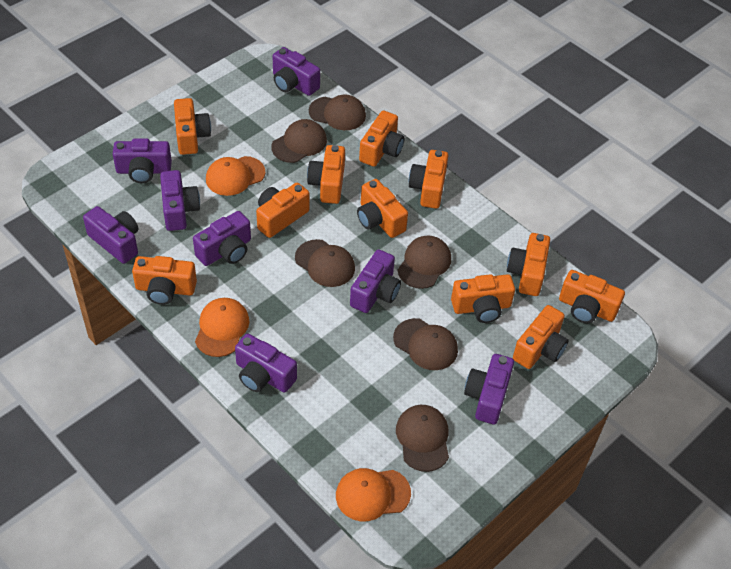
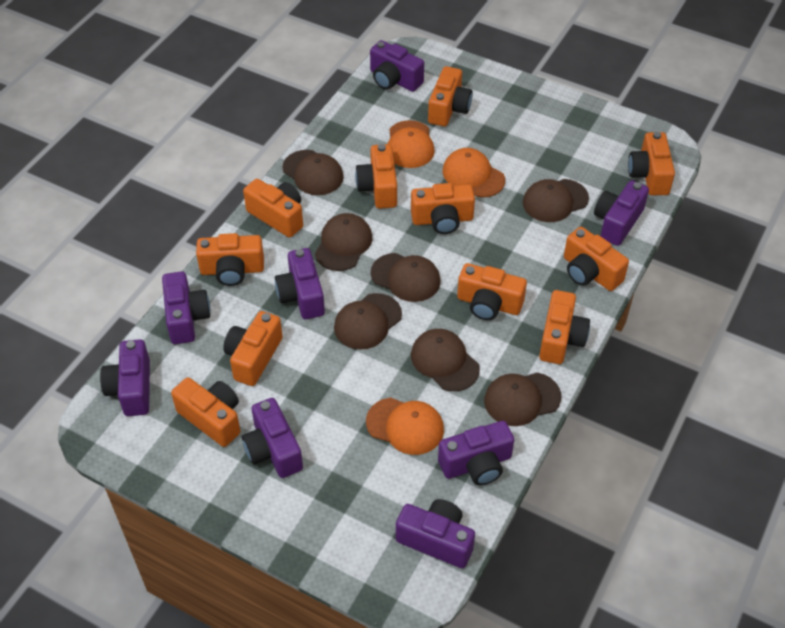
brown cap: [271,119,327,163] [295,239,355,287] [309,94,366,130] [393,318,458,370] [396,405,449,472] [398,236,451,289] = 6 -> [282,150,344,195] [315,213,372,271] [334,293,402,350] [371,253,441,302] [411,329,480,391] [484,373,561,426] [523,179,589,222] = 7

